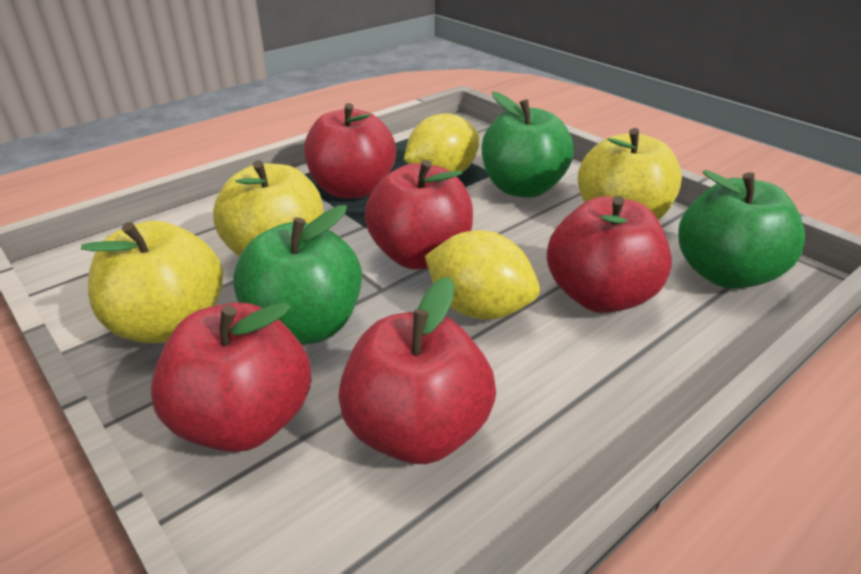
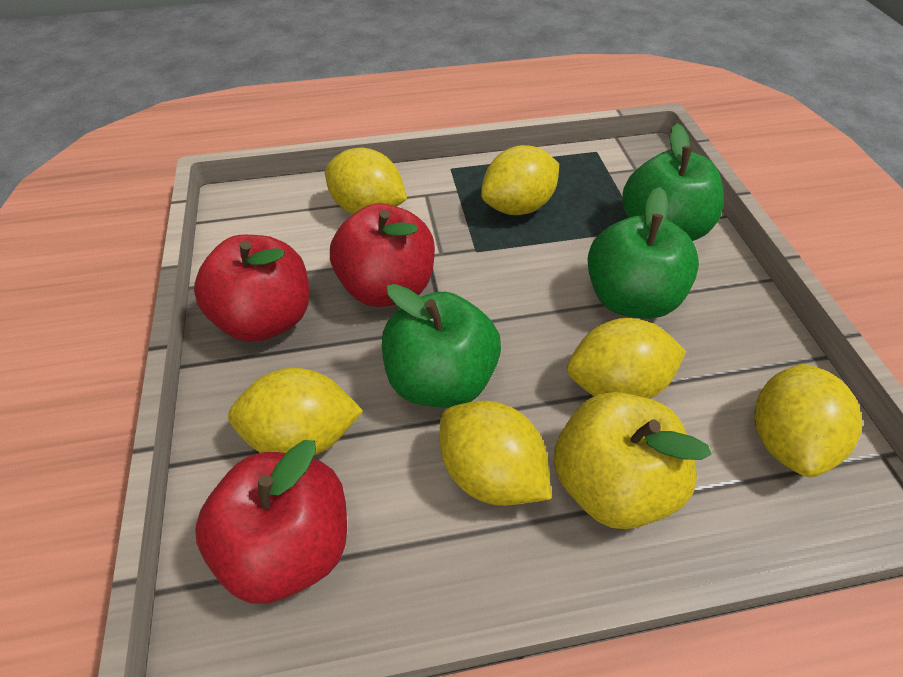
red apple: [150,302,312,452] [304,103,396,199] [338,277,496,464] [365,160,473,270] [547,196,672,313] = 5 -> [194,235,309,342] [195,440,347,604] [330,203,435,307] = 3
yellow apple: [81,221,223,343] [213,160,324,257] [578,128,682,220] = 3 -> [554,392,712,529] = 1
yellow lemon: [404,113,479,172] [425,230,540,320] = 2 -> [228,368,363,456] [325,148,407,215] [440,401,551,506] [481,145,559,215] [567,318,686,399] [754,364,862,477] = 6

